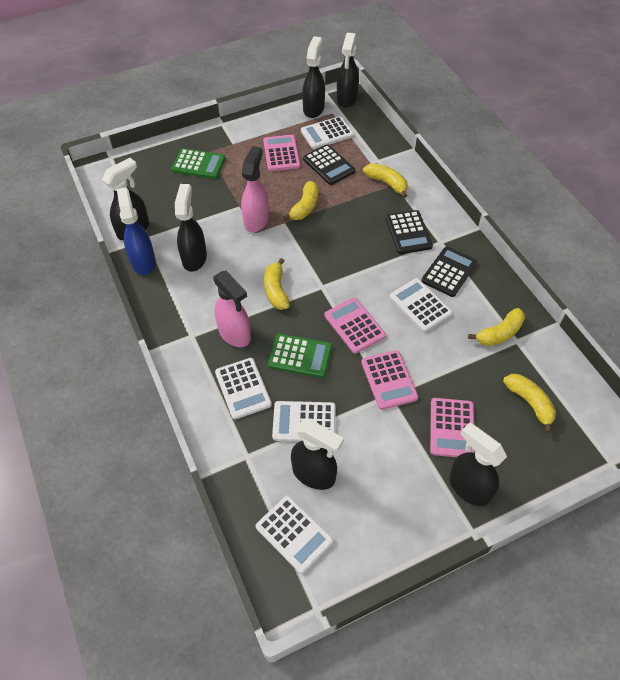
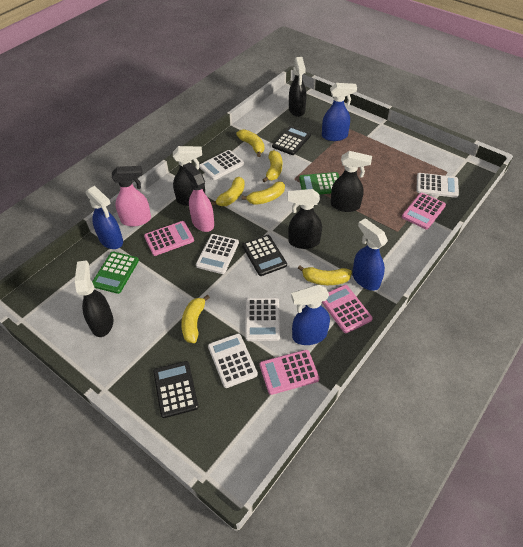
black spray bottle: [102,158,149,240] [175,184,207,272] [291,420,344,490] [302,36,325,118] [337,33,359,108] [449,423,507,506] = 6 -> [75,261,113,337] [173,146,205,206] [288,189,322,249] [289,57,307,117] [331,151,372,212] = 5
blue spray bottle: [117,188,156,275] = 1 -> [86,186,123,249] [291,285,330,345] [322,83,357,141] [352,218,388,291] = 4
yellow banana: [264,258,290,310] [283,181,318,221] [363,163,408,198] [468,308,525,346] [503,374,556,433] = 5 -> [181,295,210,343] [211,177,245,206] [236,129,264,157] [241,182,285,205] [263,150,282,183] [298,265,352,285] = 6

